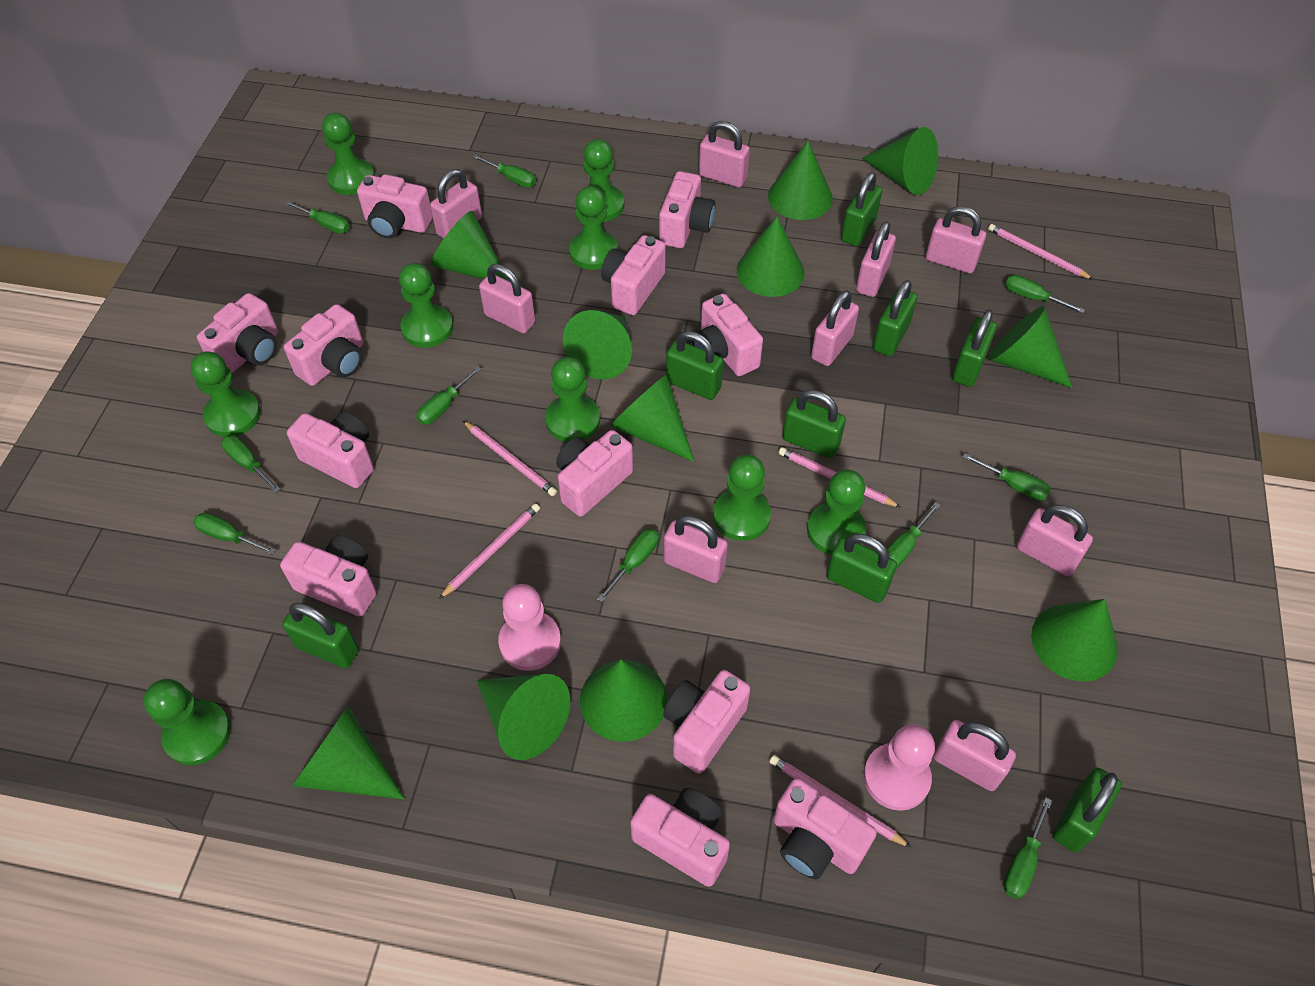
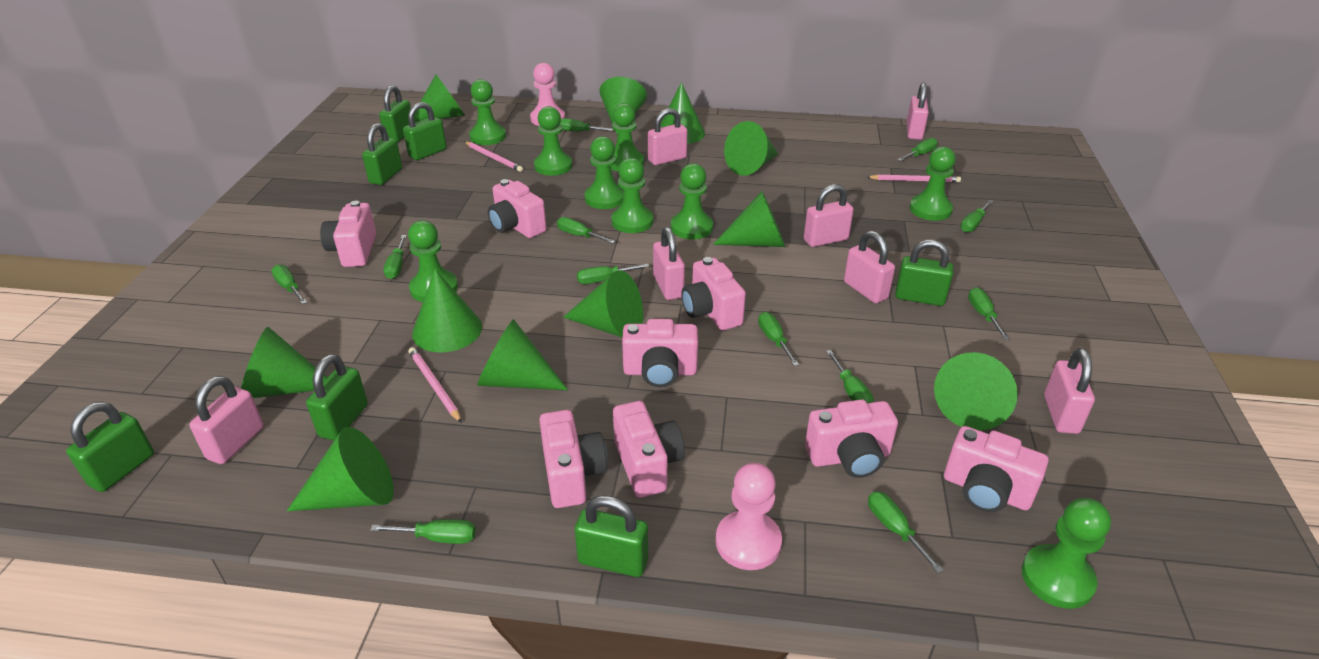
green padlock: [282,603,359,668] [666,331,723,400] [782,390,846,458] [827,534,897,603] [841,172,883,246] [873,280,917,356] [952,310,997,387] [1053,768,1122,852] = 8 -> [66,402,154,492] [306,354,368,441] [362,123,402,185] [379,85,411,143] [403,102,447,160] [575,495,648,577] [895,240,953,306] = 7
green screwdriver: [193,513,276,555] [221,435,281,493] [285,201,350,234] [416,366,481,425] [473,154,536,188] [597,529,659,602] [887,502,940,569] [962,453,1050,500] [1004,797,1052,899] [1005,275,1085,313] = 10 -> [271,264,307,304] [370,519,476,544] [383,235,407,279] [557,217,616,244] [560,118,613,132] [577,264,649,284] [758,312,799,366] [826,350,873,403] [868,491,944,573] [897,138,938,161] [960,200,994,232] [968,287,1009,340] = 12
pink camera: [197,293,278,373] [280,535,377,616] [284,304,363,386] [287,412,374,488] [357,174,433,239] [556,430,633,517] [601,235,666,315] [630,788,730,887] [659,171,716,248] [663,670,750,774] [692,293,763,376] [773,778,877,879] = 12 -> [320,201,376,267] [488,179,547,238] [539,410,607,508] [613,401,685,498] [622,319,698,387] [681,257,746,330] [805,399,898,478] [944,426,1048,512] = 8
pink padlock: [430,169,482,239] [479,264,535,333] [663,516,728,583] [699,121,750,188] [811,291,859,366] [856,221,896,297] [926,206,986,273] [934,720,1016,791] [1017,505,1093,576] = 9 -> [189,376,264,464] [648,108,687,165] [653,227,685,300] [804,184,854,247] [844,231,895,303] [906,82,929,140] [1044,348,1095,434] = 7
pink pencil: [439,503,540,599] [463,421,557,496] [769,755,911,848] [778,447,900,507] [988,224,1093,279] = 5 -> [409,347,462,423] [465,141,523,172] [867,174,961,182] = 3

